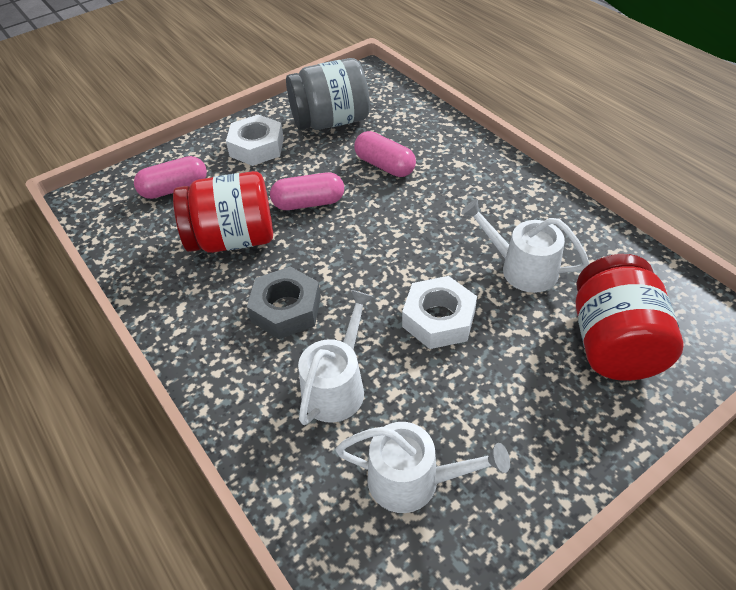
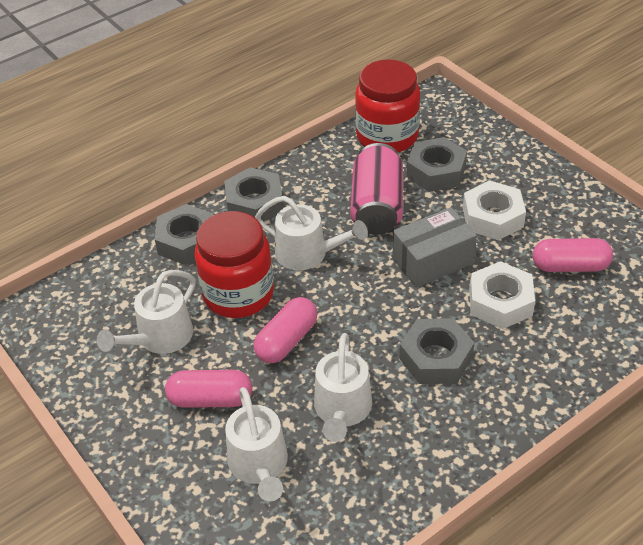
grey box: none = 0 -> [393,207,477,288] = 1
grey jar: [286,58,370,130] = 1 -> none = 0
grey nut: [247,266,321,339] = 1 -> [155,204,214,265] [224,167,283,222] [399,318,474,384] [406,137,467,192] = 4
pink can: none = 0 -> [350,143,403,235] = 1
white watering can: [298,290,374,425] [336,422,510,513] [461,199,589,293] = 3 -> [97,270,196,354] [225,387,288,502] [255,196,368,270] [314,333,372,442] = 4

